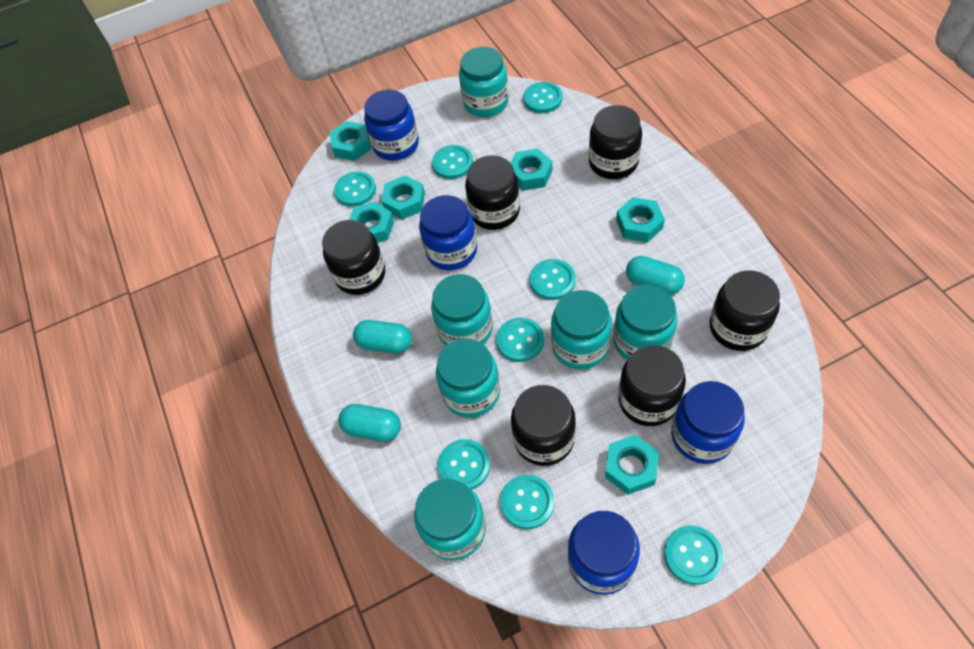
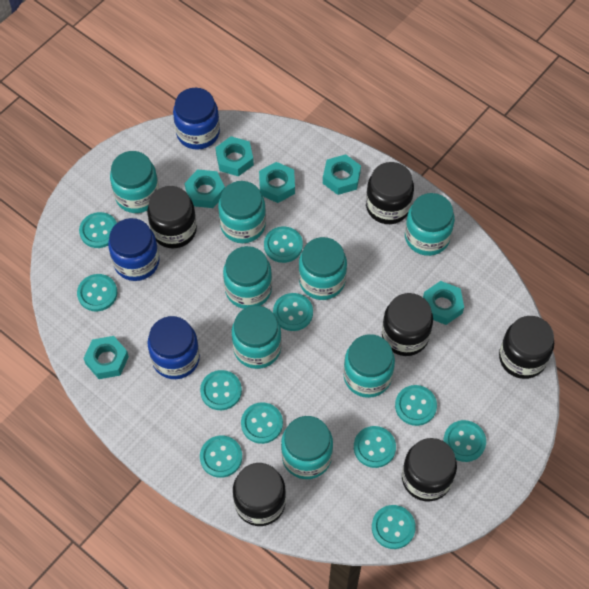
blue jar: [364,90,419,161] [419,195,477,271] [568,511,640,595] [671,381,745,464] = 4 -> [108,218,160,281] [147,316,200,379] [173,88,220,150] = 3
turquoise button: [334,171,376,207] [432,145,473,179] [438,439,490,489] [496,317,544,362] [500,475,554,529] [523,82,563,113] [530,259,576,300] [664,526,723,585] = 8 -> [77,274,117,312] [79,212,117,248] [200,370,242,410] [200,436,242,478] [241,402,283,444] [264,226,303,263] [273,293,313,331] [354,426,396,468] [372,505,416,549] [395,385,437,426] [443,420,486,462] = 11
turquoise capsule: [338,404,401,442] [353,320,412,354] [626,256,685,295] = 3 -> none = 0
turquoise jar: [414,478,486,561] [431,274,493,346] [436,339,500,418] [459,47,509,117] [551,290,612,370] [613,285,677,360] = 6 -> [110,151,159,213] [218,181,266,243] [223,246,272,309] [232,306,282,369] [281,416,333,479] [299,237,347,300] [344,334,395,398] [405,193,455,256] = 8

